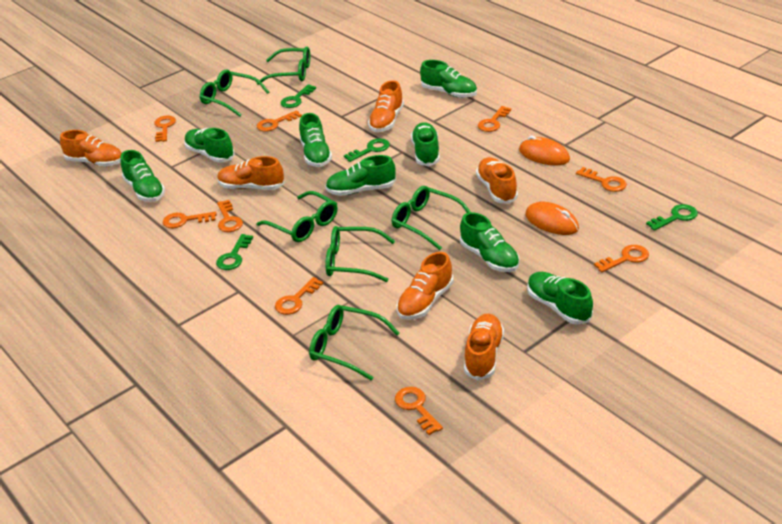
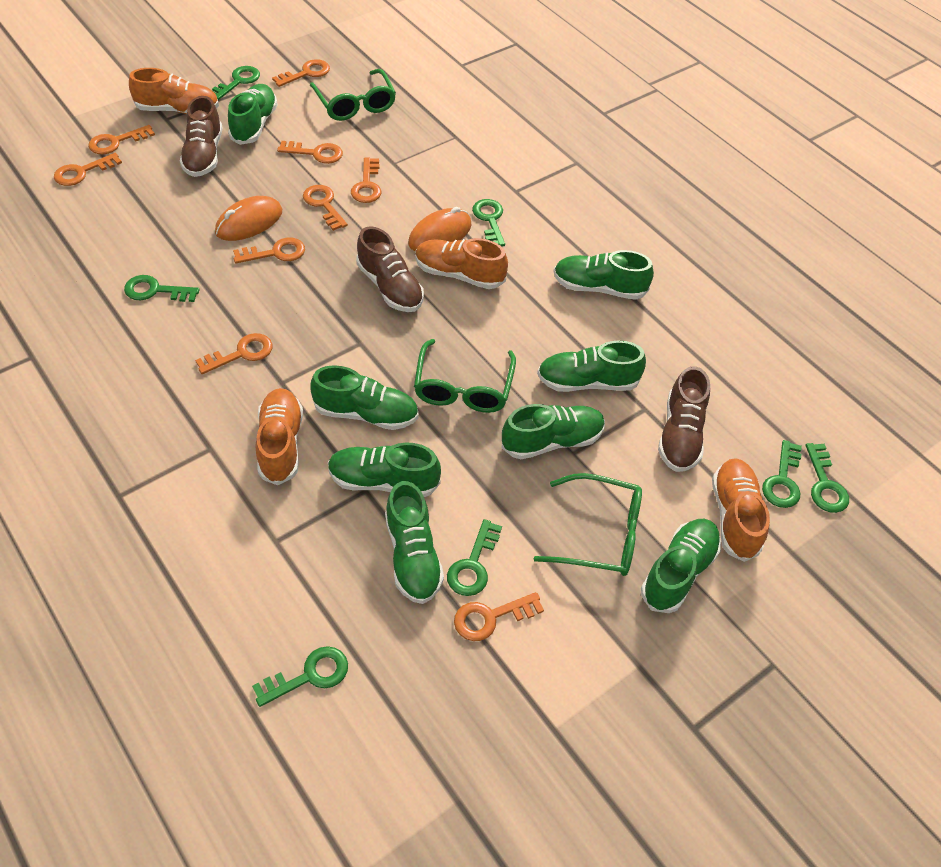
brown shoe: none = 0 -> [180,96,222,177] [356,226,424,312] [658,366,710,472] = 3
green glasses: [200,70,269,117] [256,191,338,242] [257,47,310,85] [309,305,400,381] [325,226,395,282] [392,186,470,250] = 6 -> [310,69,396,121] [414,339,516,413] [533,473,642,576] = 3
green key: [216,234,253,270] [280,84,316,108] [344,138,390,162] [646,204,698,231] = 4 -> [124,275,200,302] [212,66,260,100] [252,646,348,707] [447,519,502,596] [472,199,505,247] [762,440,802,508] [805,443,849,513] = 7
orange shoe: [60,130,122,167] [217,156,285,190] [368,80,404,132] [397,252,454,320] [464,313,504,381] [476,157,518,204] = 6 -> [129,68,219,114] [256,388,303,485] [415,238,508,289] [712,458,770,562] = 4

